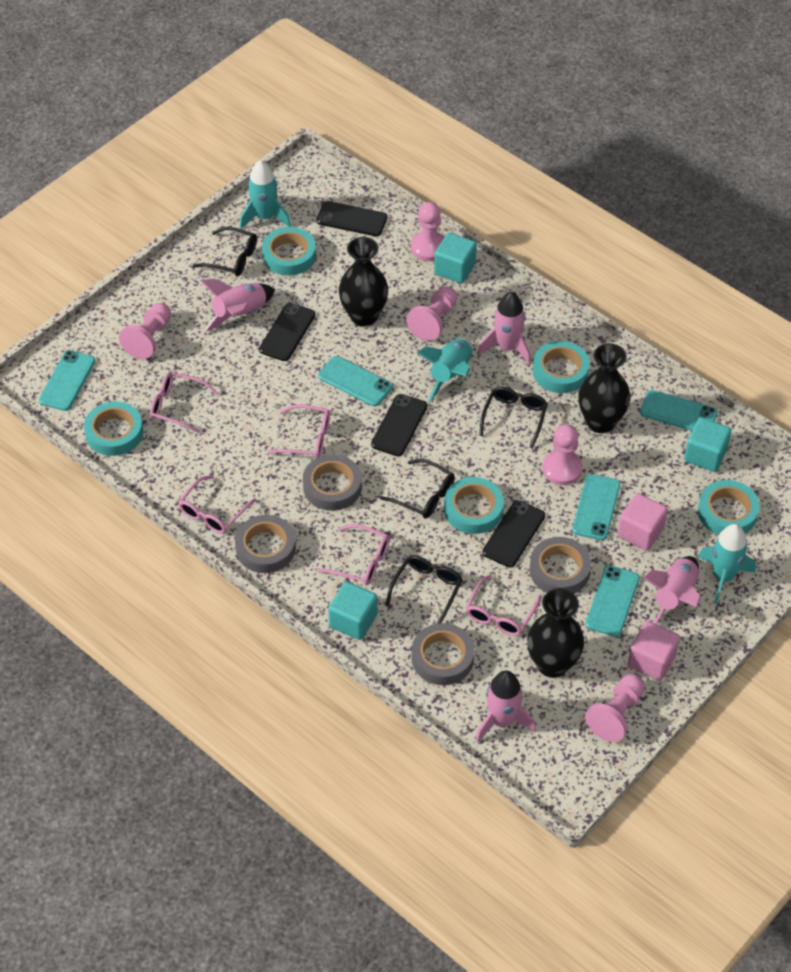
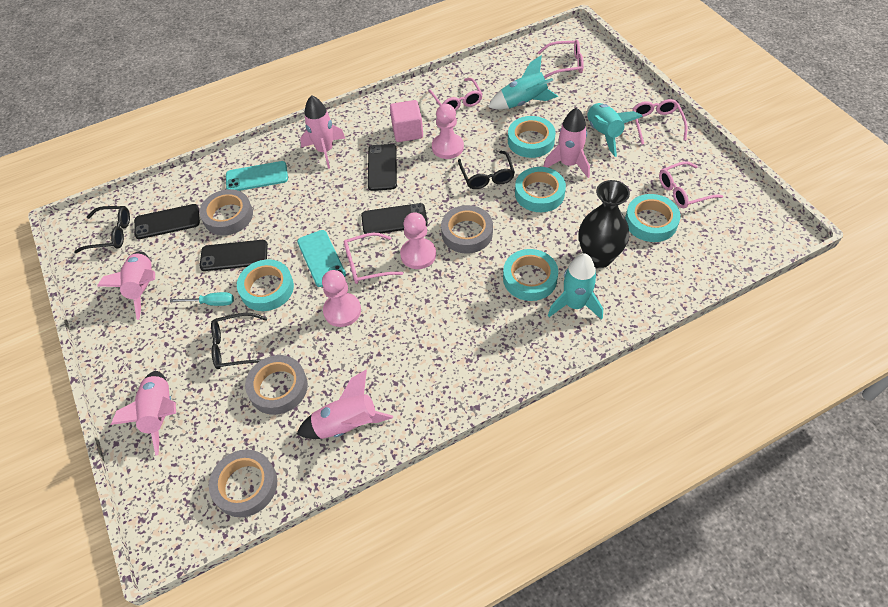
black glasses: [193,227,257,276] [380,459,455,518] [386,555,463,624] [479,387,548,449] = 4 -> [74,206,130,253] [211,313,267,369] [458,151,515,189] = 3
black vase: [339,237,388,327] [527,588,584,678] [578,343,630,433] = 3 -> [579,180,630,268] = 1
pink cube: [617,493,668,551] [628,621,680,681] = 2 -> [390,100,423,142] = 1
pink pawn: [119,303,171,359] [406,286,457,341] [411,202,444,261] [543,424,583,485] [585,674,645,742] = 5 -> [322,270,361,327] [400,212,436,269] [432,104,464,159] = 3
pink rocket: [201,279,275,332] [475,671,536,743] [478,292,531,364] [643,556,700,624] = 4 -> [97,251,155,320] [111,371,176,456] [297,370,393,439] [300,95,345,169] [543,107,590,178] = 5
turquoise cube: [328,582,378,640] [434,233,477,283] [684,417,732,472] = 3 -> none = 0
turquoise phone: [39,350,96,411] [318,356,392,406] [572,474,620,540] [585,565,640,637] [640,390,717,431] = 5 -> [226,161,288,191] [297,230,346,287] = 2
turquoise screwdriver: none = 0 -> [170,292,234,306] = 1

